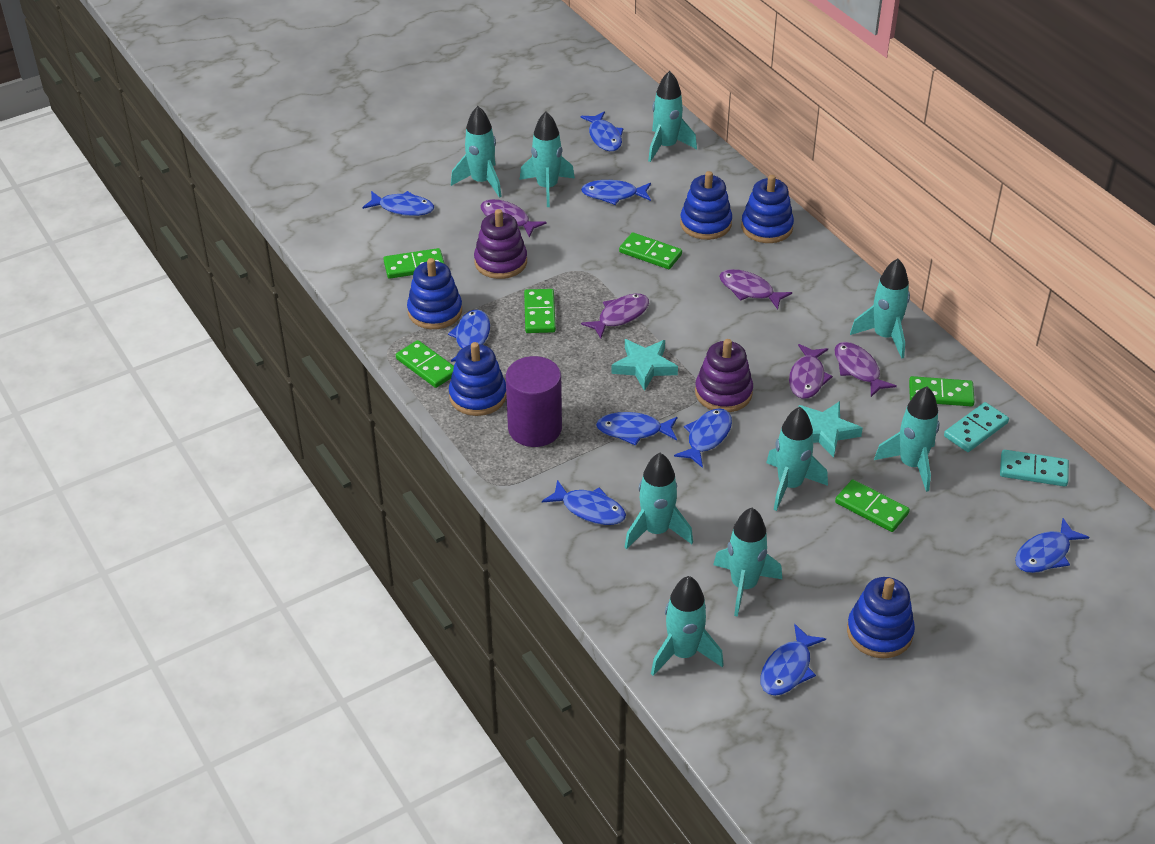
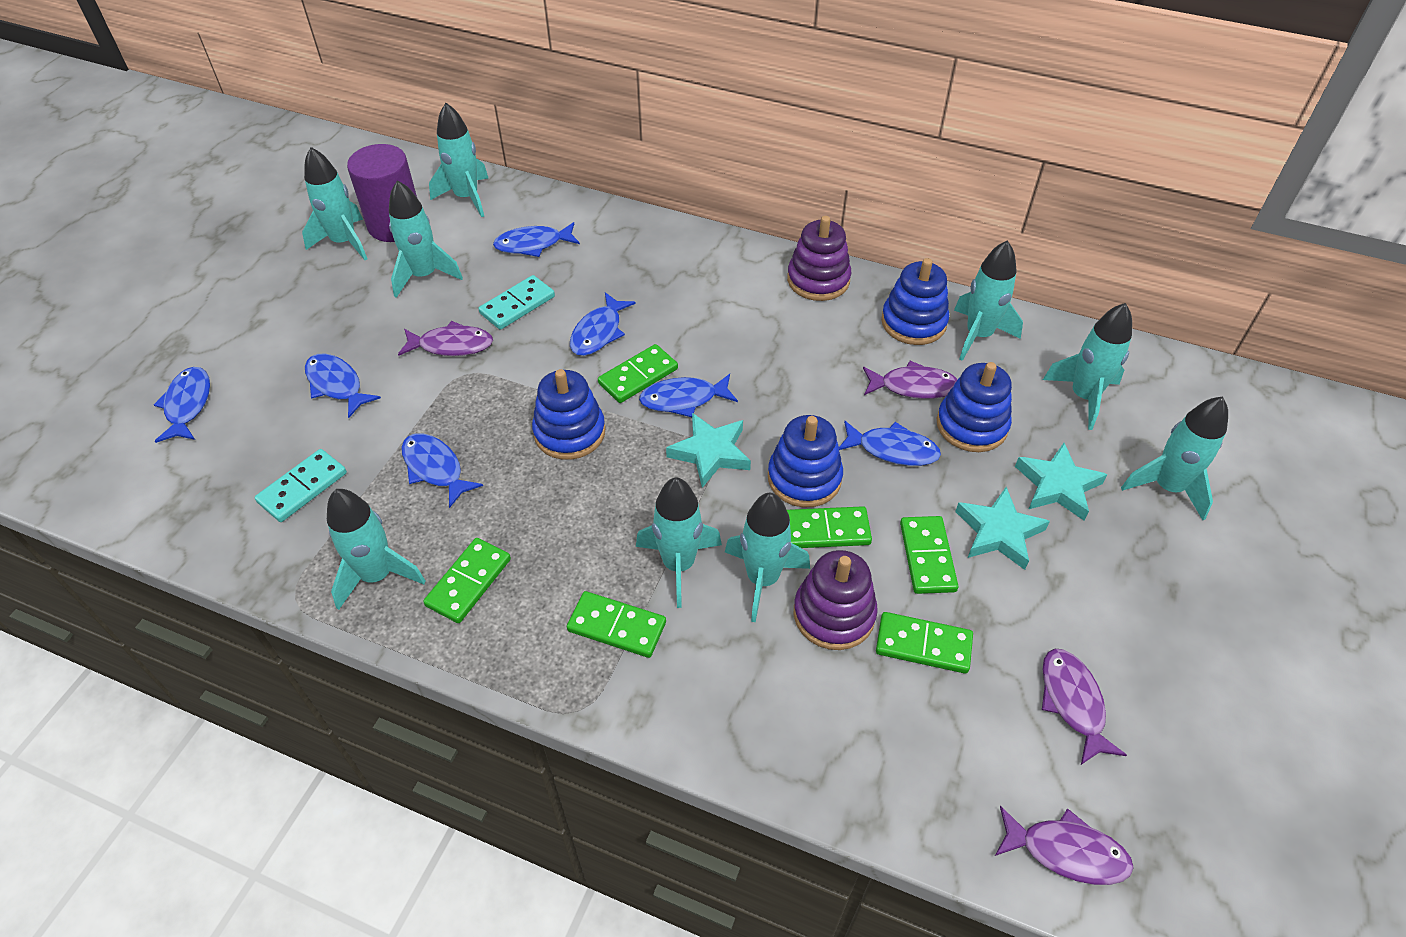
blue fish: [363,191,434,216] [448,309,490,362] [542,480,626,525] [580,111,623,151] [581,180,651,205] [596,412,677,446] [674,408,732,468] [760,624,826,696] [1015,518,1089,573] = 9 -> [154,367,210,443] [305,354,381,418] [401,433,483,508] [493,222,580,257] [570,292,636,356] [639,374,738,417] [839,421,941,466] = 7
blue stacking toy: [407,258,462,329] [449,342,506,416] [680,171,732,240] [741,175,794,243] [847,577,915,658] = 5 -> [532,369,605,460] [768,415,843,507] [881,258,949,345] [937,362,1012,452] = 4
purple fish: [480,199,547,237] [581,294,649,338] [719,269,792,309] [789,344,833,399] [834,342,897,397] = 5 -> [398,321,493,356] [863,361,958,399] [995,806,1134,885] [1042,649,1127,765] = 4
turquoise star: [611,339,678,391] [799,401,863,458] = 2 -> [666,413,751,488] [955,487,1050,570] [1015,443,1108,521] = 3

